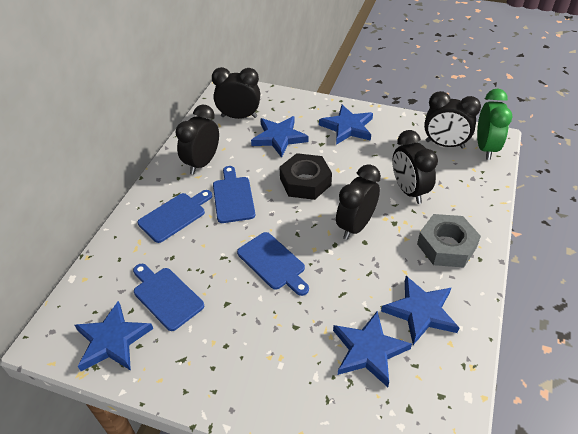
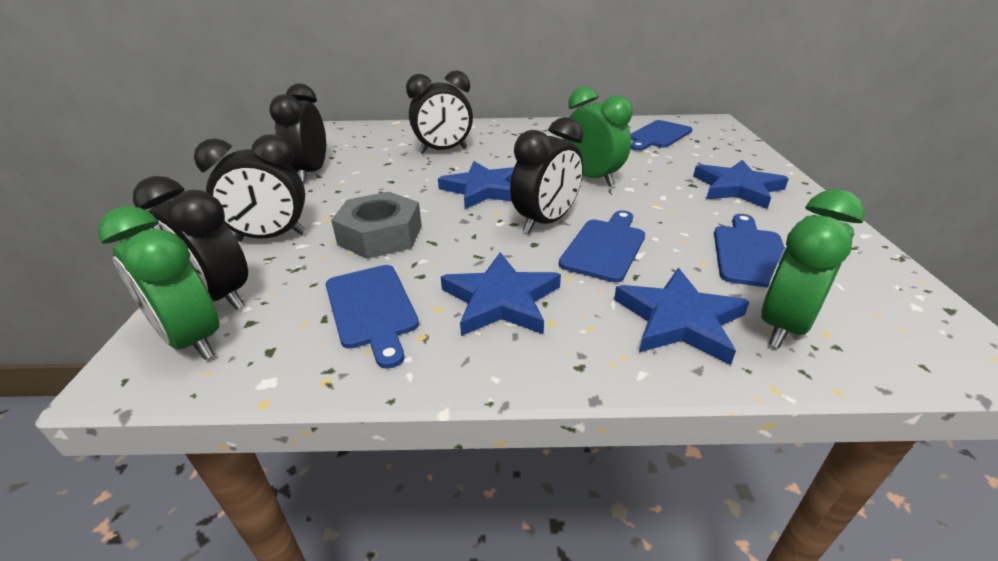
black nut: [280,153,332,200] = 1 -> none = 0
blue star: [75,301,153,371] [251,116,309,158] [319,105,373,145] [333,311,412,387] [381,276,459,345] = 5 -> [438,161,514,209] [441,252,561,336] [614,268,750,365] [693,160,789,209] = 4
green clock: [477,89,513,160] = 1 -> [98,206,219,360] [563,86,633,187] [761,189,865,348] = 3

